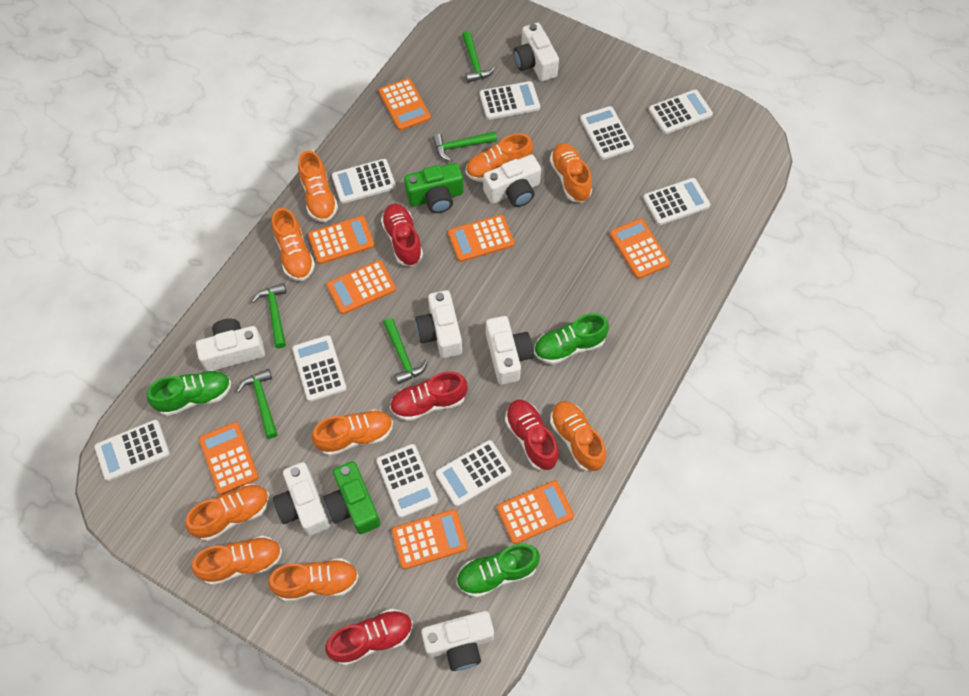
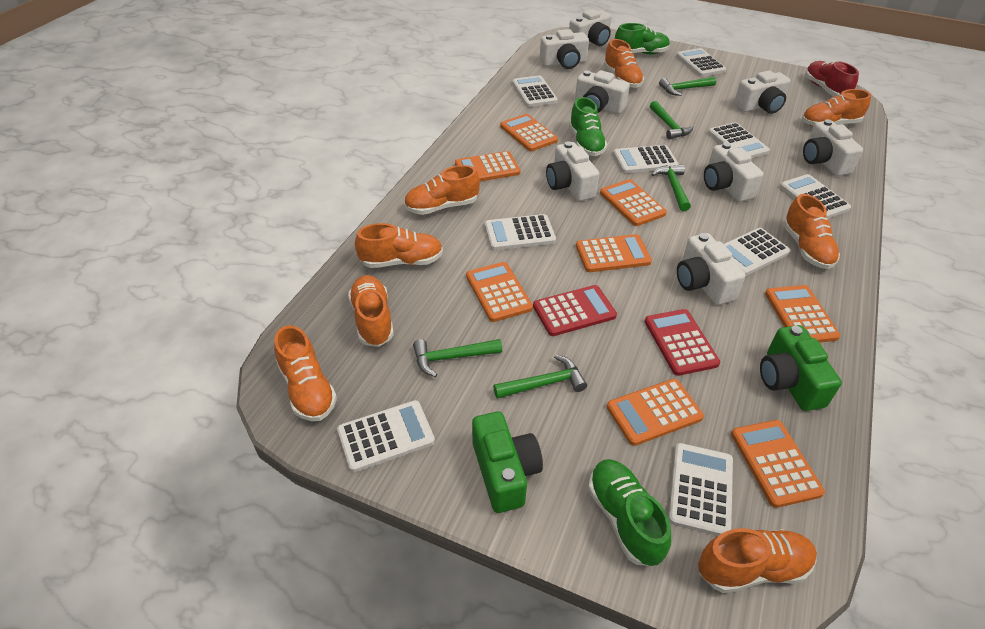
orange shoe: [185,484,270,541] [192,536,282,585] [268,558,359,602] [272,208,315,281] [298,150,338,222] [312,409,393,456] [466,133,533,182] [550,143,592,202] [550,401,606,471] = 9 -> [274,325,337,421] [348,275,394,347] [355,223,443,268] [404,165,480,215] [603,39,644,88] [698,528,817,593] [783,194,840,269] [802,89,871,127] = 8
red calculator: none = 0 -> [533,285,617,336] [645,309,720,376] = 2
red shoe: [325,609,413,665] [381,204,423,266] [390,371,468,421] [505,400,559,470] = 4 -> [805,61,859,96] = 1
white camera: [196,319,265,371] [273,462,330,536] [415,290,462,358] [421,611,494,671] [483,155,541,207] [486,316,533,385] [514,23,559,81] = 7 -> [540,29,589,69] [546,141,599,201] [569,9,612,46] [575,70,630,114] [677,233,745,305] [704,142,763,202] [734,71,791,114] [803,119,863,176] = 8

